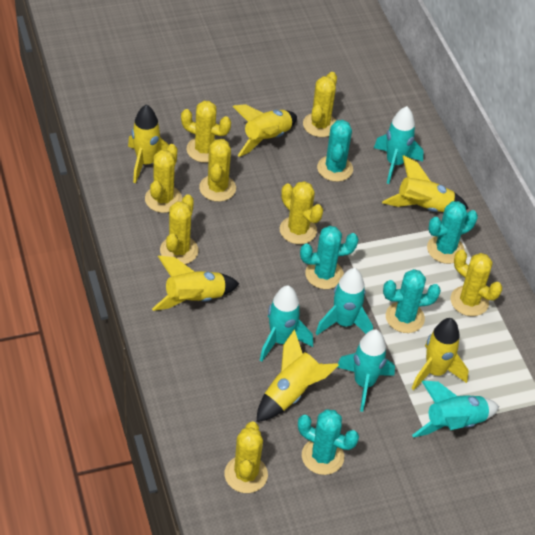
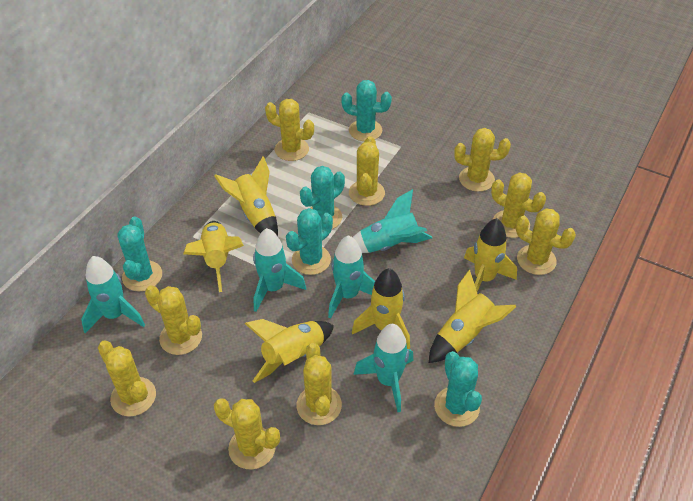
yellow cactus: [145,144,182,213] [160,194,198,264] [181,101,231,163] [199,139,236,202] [225,421,268,493] [280,181,323,244] [303,72,337,137] [451,250,502,316] = 8 -> [98,341,156,417] [145,285,202,355] [214,398,280,470] [265,99,314,161] [297,343,342,425] [349,136,385,206] [454,128,511,192] [491,172,546,238] [516,208,576,275] = 9

